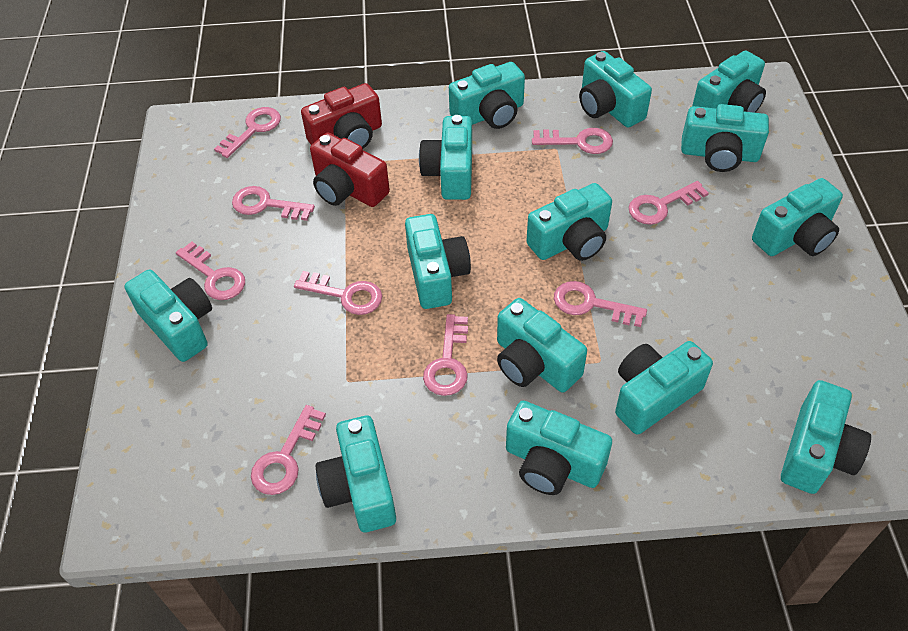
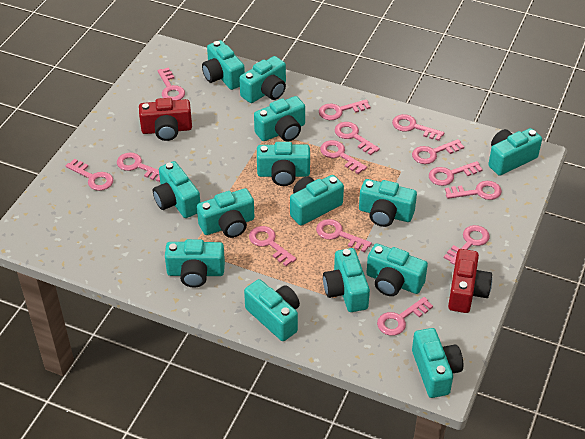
pink key: [176,242,245,300] [214,107,281,158] [232,186,315,221] [251,405,326,495] [294,271,382,315] [423,314,468,396] [532,128,613,154] [554,281,647,327] [628,181,709,225] = 9 -> [66,159,113,191] [117,152,160,182] [157,68,185,100] [249,226,297,266] [316,219,372,252] [319,99,370,120] [320,140,367,174] [335,122,380,155] [377,297,433,336] [392,114,444,141] [412,139,464,164] [429,161,483,186] [444,225,490,265] [445,181,502,200] = 14

